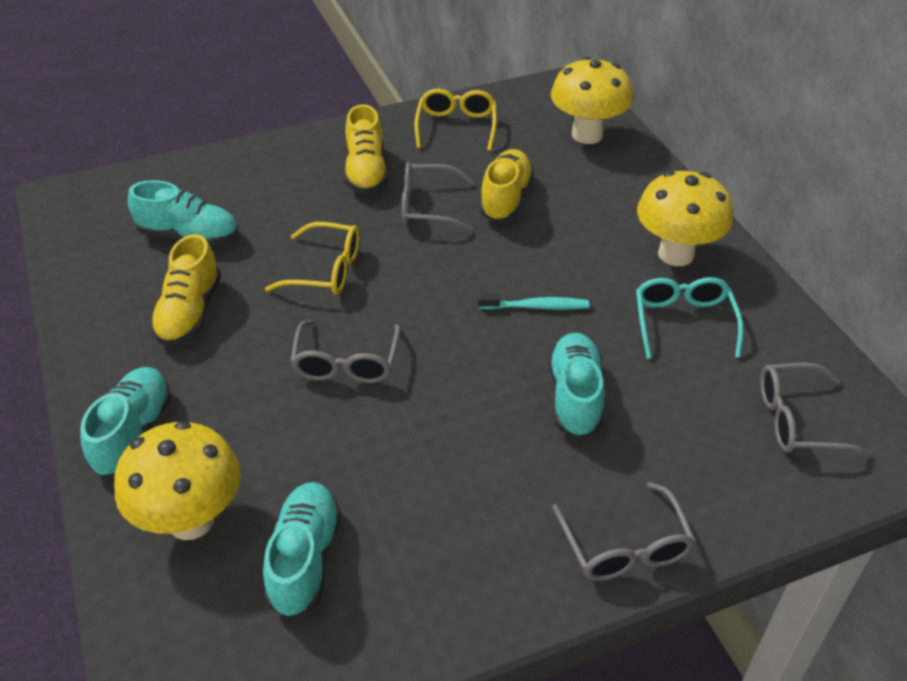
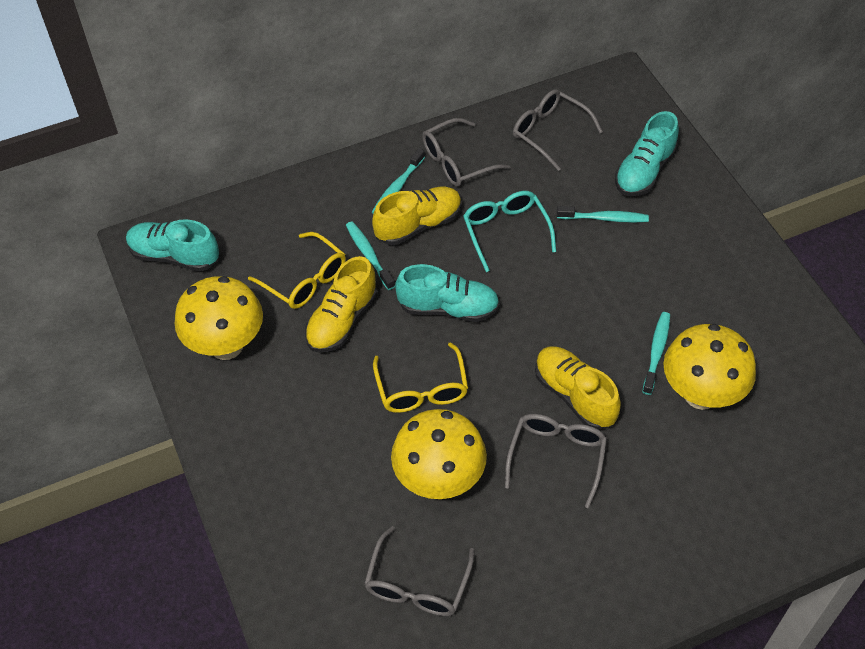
turquoise shoe: [80,367,172,478] [128,180,239,246] [263,482,341,619] [548,333,604,438] = 4 -> [126,219,219,272] [395,264,500,322] [615,111,679,196] = 3
turquoise toothbrush: [478,293,589,310] = 1 -> [346,222,395,290] [372,148,425,214] [557,206,649,223] [642,312,670,395] = 4

